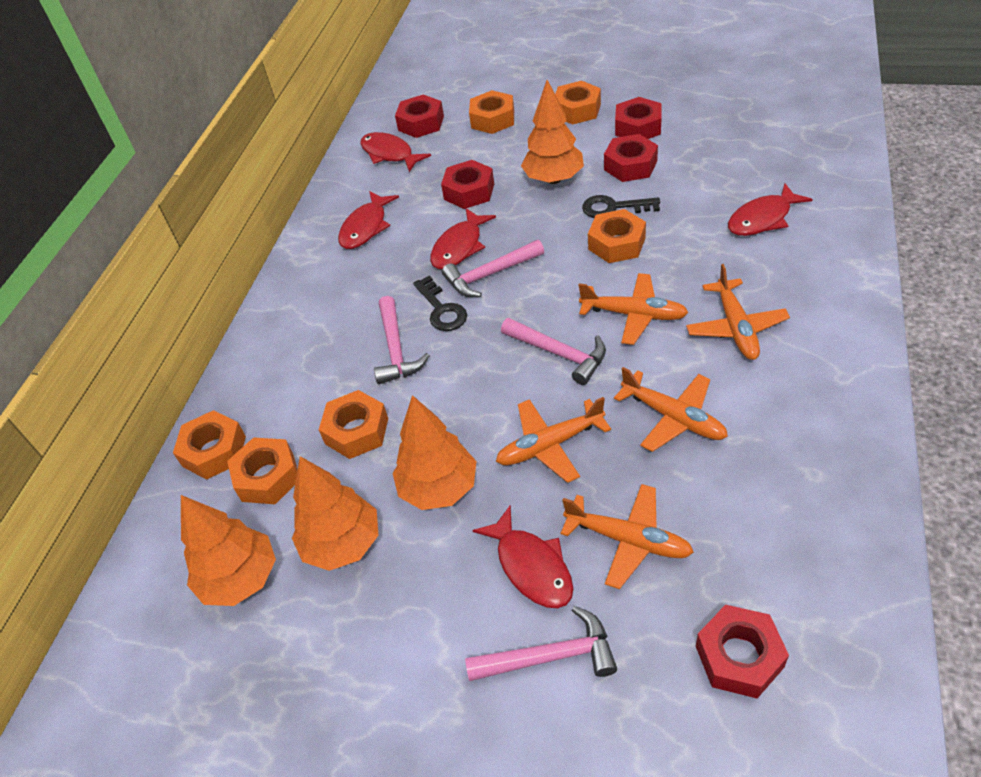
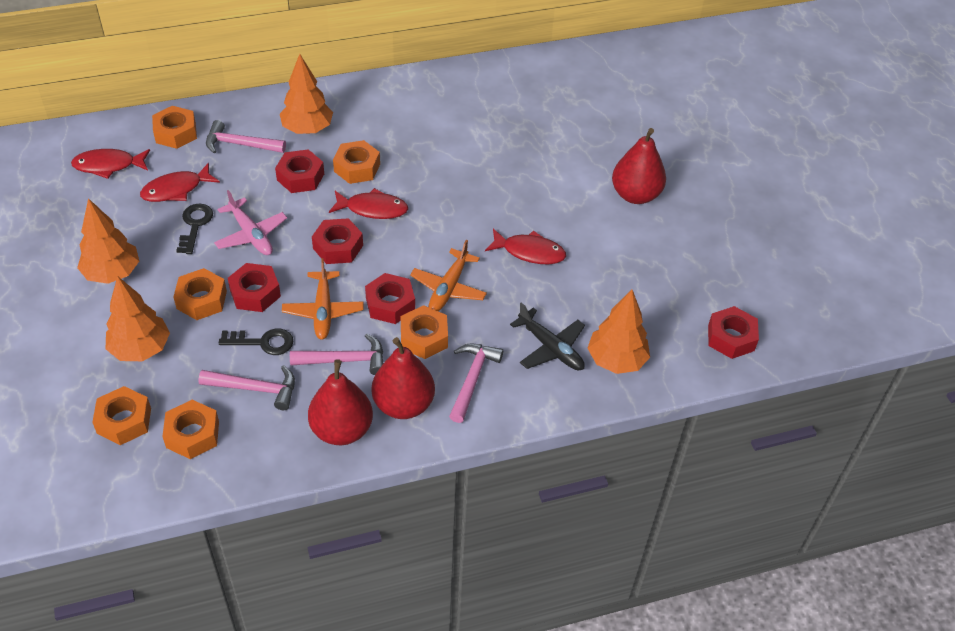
black plane: none = 0 -> [510,302,585,371] = 1
orange plane: [496,397,611,483] [561,484,694,589] [579,273,688,345] [614,367,728,452] [686,264,790,360] = 5 -> [282,258,364,339] [410,240,487,311] = 2
pink plane: none = 0 -> [214,190,287,255] = 1
red fish: [338,191,399,249] [360,132,431,172] [430,208,496,269] [472,506,573,608] [728,183,813,236] = 5 -> [71,149,150,179] [140,163,220,202] [329,188,408,219] [485,229,566,264] = 4
red pear: none = 0 -> [308,359,373,445] [372,337,435,419] [612,128,666,204] = 3

